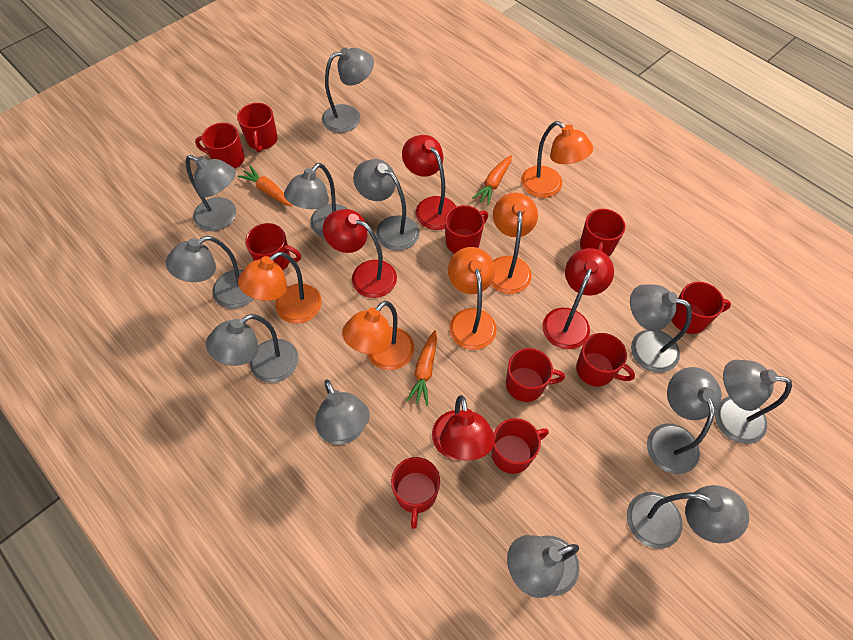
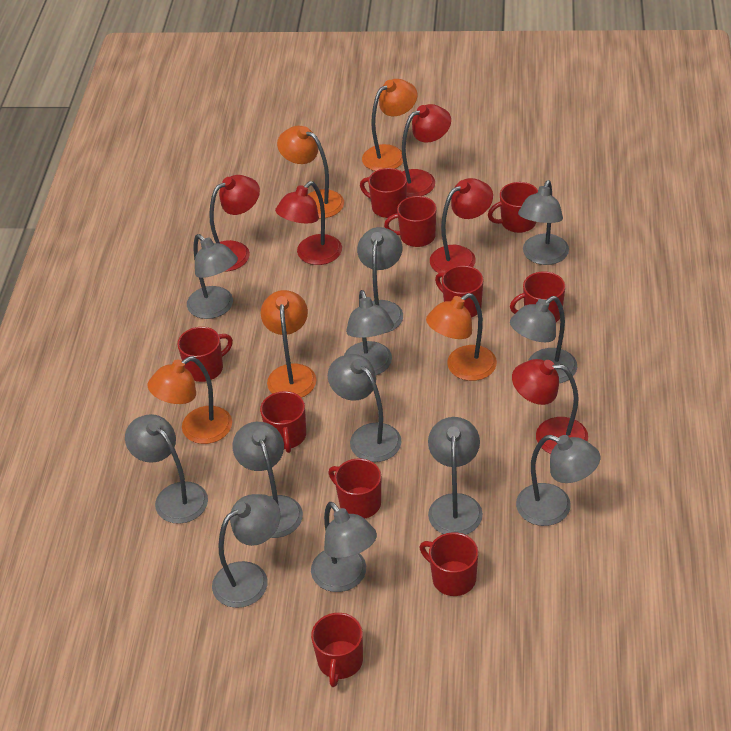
orange carrot: [237,165,293,206] [406,330,437,406] [472,155,512,206] = 3 -> none = 0
red lamp: [323,209,397,298] [402,135,456,230] [432,395,495,461] [542,248,614,349] = 4 -> [209,175,260,272] [275,181,342,265] [402,104,451,197] [430,178,493,273] [512,359,588,454] = 5

